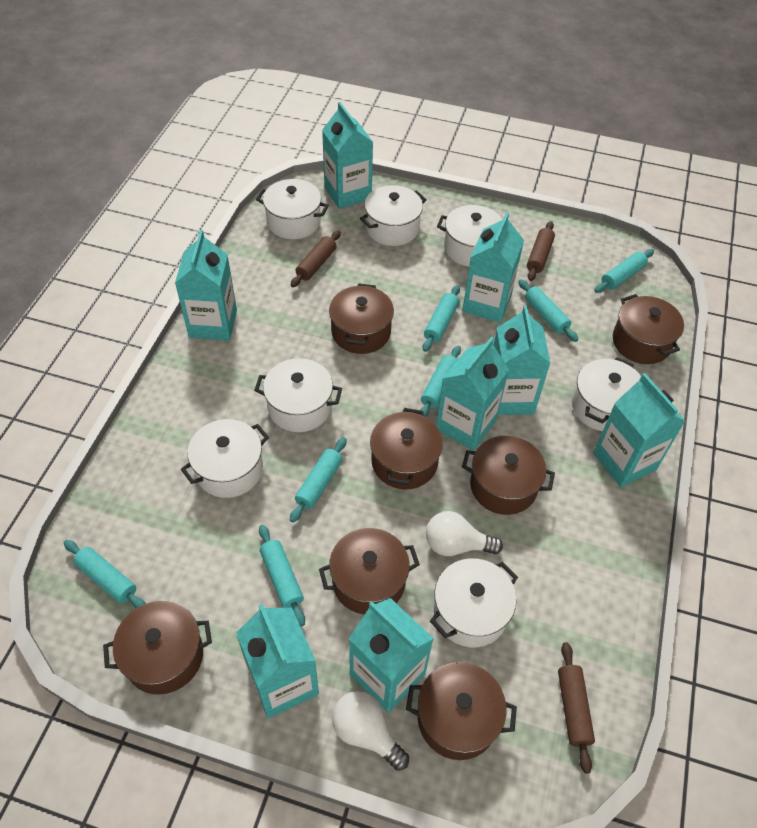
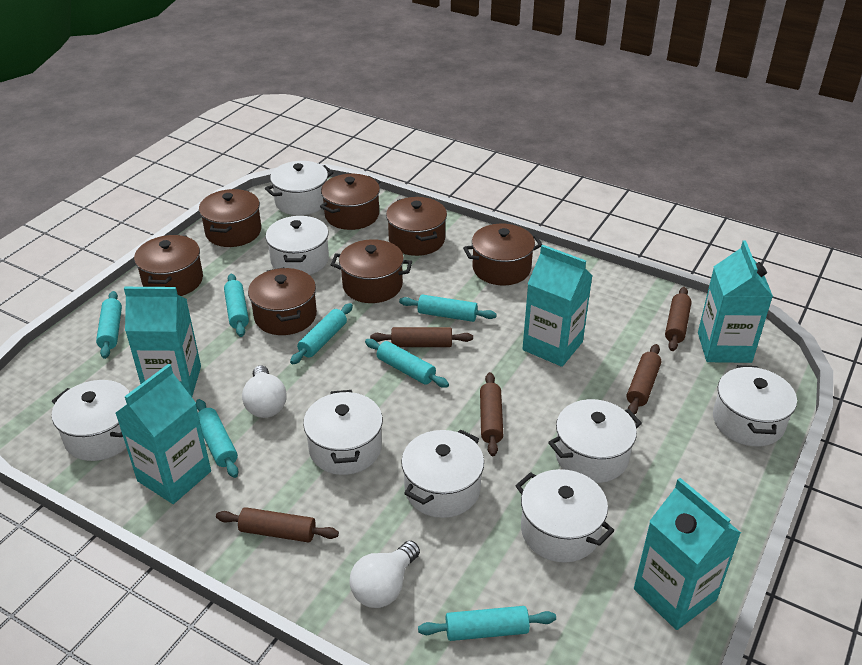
brown rolling pin: [291,230,341,287] [527,221,555,281] [558,642,595,774] = 3 -> [216,507,339,542] [370,327,473,347] [480,372,503,456] [627,344,661,415] [665,287,692,351] = 5
turquoise carton: [175,230,237,341] [236,604,319,718] [322,102,373,209] [349,598,434,713] [436,336,509,451] [462,212,524,323] [494,305,551,415] [593,373,685,487] = 8 -> [115,364,211,504] [124,287,201,397] [523,244,593,367] [634,478,741,630] [698,240,773,363] = 5
white pot: [181,419,269,498] [254,358,342,432] [256,179,329,239] [360,185,427,246] [430,558,518,647] [437,205,502,266] [572,358,641,431] = 7 -> [52,380,130,461] [265,161,334,215] [266,216,329,275] [303,390,383,475] [401,429,484,518] [515,469,614,563] [548,399,642,483] [713,365,797,446] = 8

